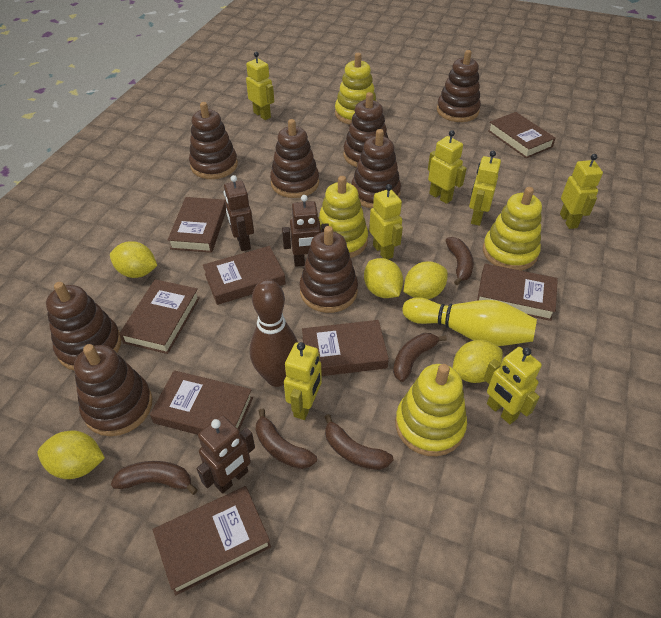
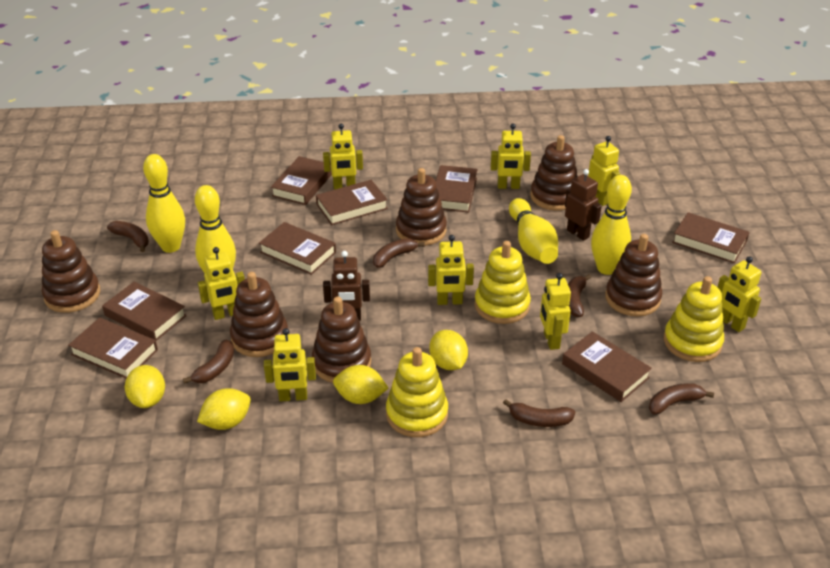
brown banana: [111,461,198,495] [256,409,317,469] [324,414,394,470] [393,333,447,382] [445,237,474,285] = 5 -> [107,221,149,252] [183,340,234,384] [373,238,425,268] [503,399,575,427] [568,274,591,317] [649,383,714,414] = 6
brown bowling pin: [250,279,298,387] = 1 -> none = 0
brown robot: [197,415,255,494] [224,175,254,251] [282,195,329,267] = 3 -> [323,251,370,321] [565,169,602,241] = 2
brown stacking toy: [46,282,121,370] [74,344,152,436] [189,102,238,179] [270,119,319,198] [300,226,358,313] [344,92,388,167] [351,129,401,208] [437,50,481,122] = 8 -> [42,230,100,313] [230,272,288,357] [312,297,371,383] [396,168,447,246] [530,135,578,211] [605,234,662,316] = 6
yellow bowling pin: [402,297,537,346] = 1 -> [143,154,185,253] [195,185,236,273] [509,198,558,264] [591,175,632,275] = 4
yellow lemon: [38,430,105,479] [110,241,157,278] [364,258,403,298] [403,261,448,299] [453,340,503,383] = 5 -> [125,365,165,408] [197,388,251,430] [333,365,388,404] [429,330,468,370] = 4
yellow robot: [246,52,274,120] [284,342,322,420] [369,184,403,259] [428,130,467,204] [469,151,501,226] [484,347,542,424] [560,154,603,229] = 7 -> [198,247,245,320] [264,328,316,401] [323,123,363,189] [428,235,474,305] [491,123,531,189] [540,273,571,350] [588,136,620,206] [718,256,761,332] = 8
yellow stacking toy: [318,176,368,258] [335,53,376,125] [395,364,467,456] [483,187,542,271] = 4 -> [386,347,448,437] [475,241,531,324] [664,276,724,362] = 3

